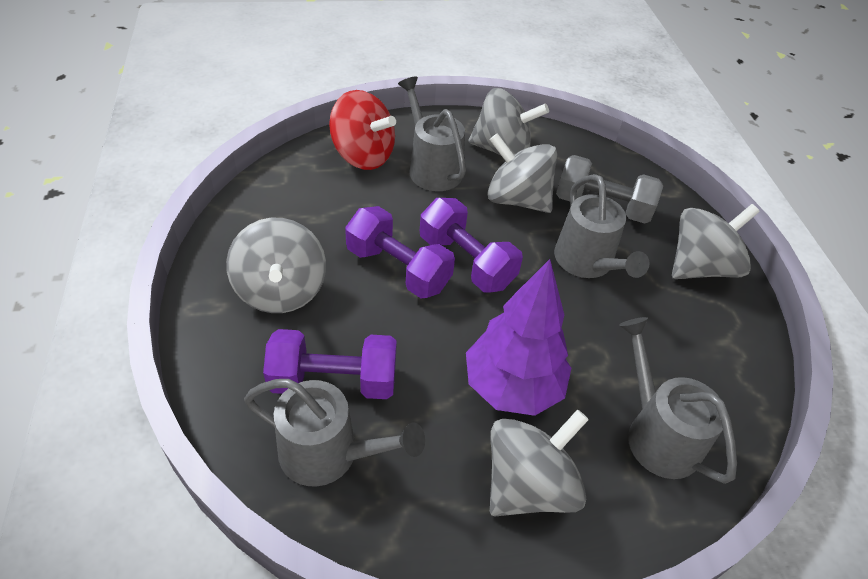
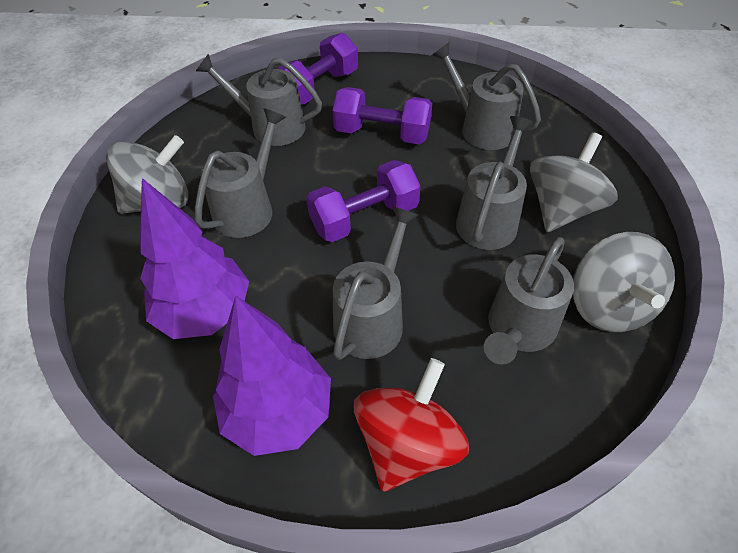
grey dumbbell: [556,155,663,224] = 1 -> none = 0
grey spinning top: [226,218,326,313] [469,88,549,155] [487,133,557,213] [490,409,589,516] [672,204,760,279] = 5 -> [106,135,189,214] [530,132,618,232] [573,232,675,332] = 3
grey watering can: [244,379,425,486] [398,76,466,191] [554,174,649,278] [619,317,737,484] = 4 -> [195,108,286,238] [196,54,322,146] [333,206,418,360] [432,42,541,150] [456,116,534,250] [484,237,574,365] = 6
purple tree: [466,259,571,416] = 1 -> [140,178,249,339] [213,296,331,456] = 2

